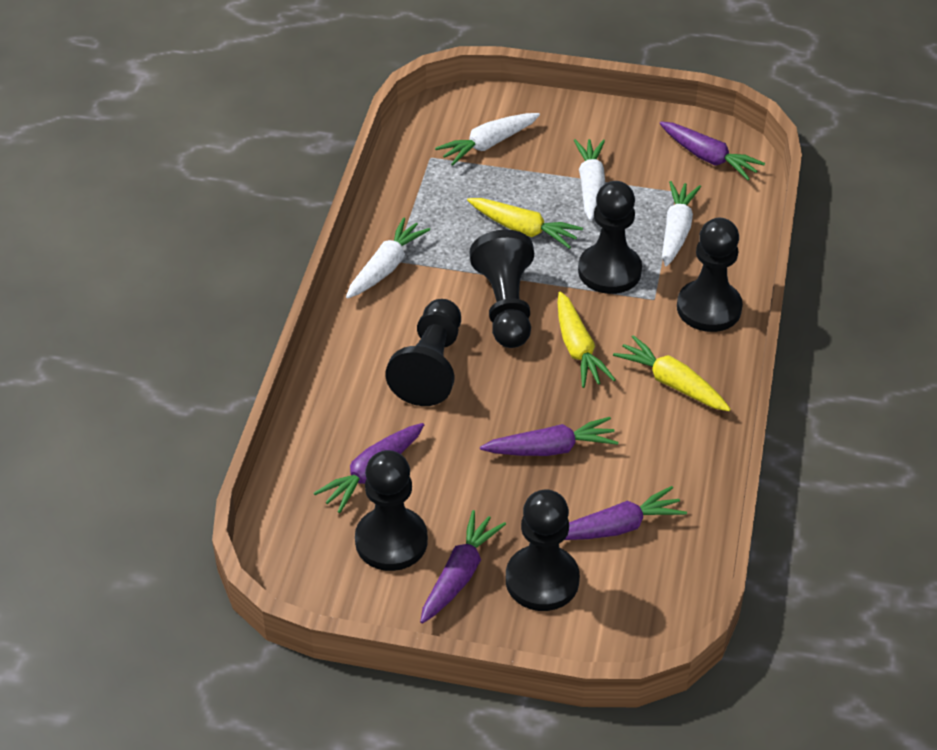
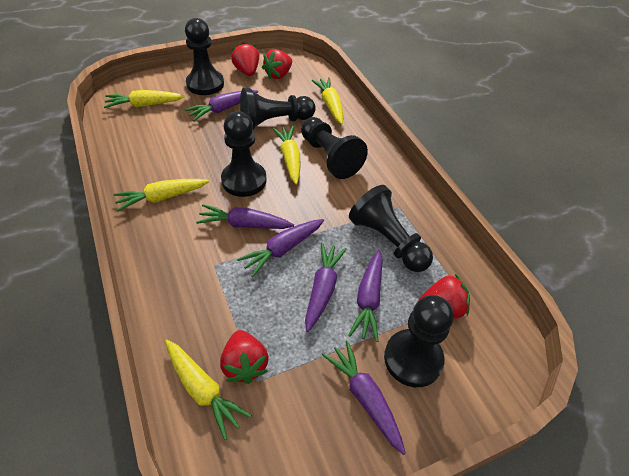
purple carrot: [314,423,424,513] [420,510,506,623] [480,417,618,456] [565,486,687,540] [660,122,765,180] = 5 -> [184,90,258,121] [196,204,294,229] [237,219,324,277] [305,242,347,332] [322,340,406,455] [348,250,383,342] = 6
red strawberry: none = 0 -> [220,330,269,384] [231,42,259,76] [262,49,292,79] [418,274,470,319] = 4
white carrot: [346,217,430,299] [435,113,540,166] [574,139,605,221] [662,181,701,266] = 4 -> none = 0
yellow carrot: [467,198,583,249] [557,292,616,388] [613,335,731,411] = 3 -> [104,90,185,108] [114,179,209,211] [165,340,252,440] [272,126,301,185] [311,77,343,124] = 5

